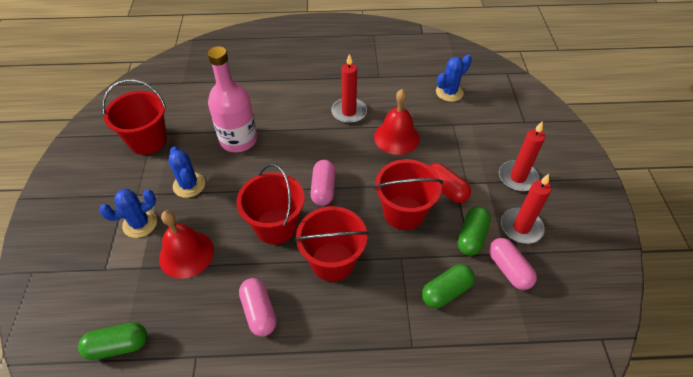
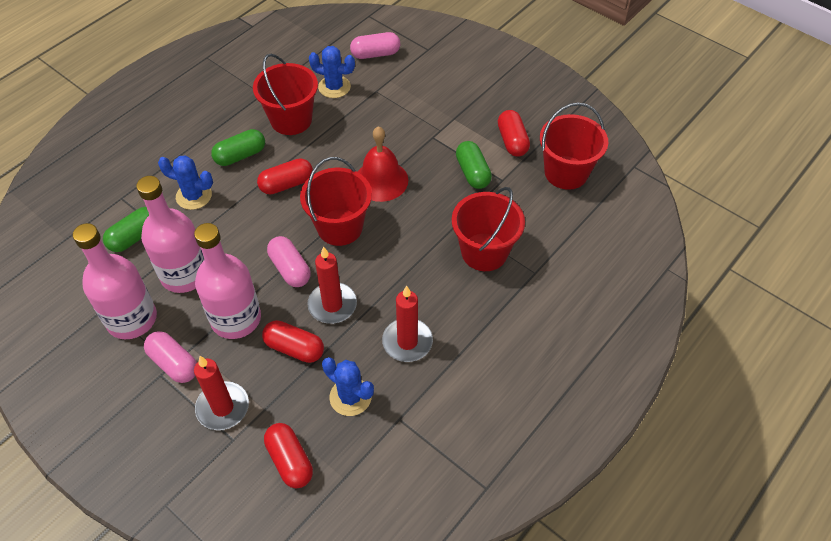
pink bottle: [208,46,258,152] = 1 -> [73,223,157,339] [136,176,205,293] [194,223,261,339] = 3
red bell: [159,210,214,279] [374,89,420,155] = 2 -> [358,126,408,202] = 1
red capsule: [429,163,471,203] = 1 -> [257,158,313,194] [262,320,324,363] [264,423,313,489] [498,110,530,157] = 4

